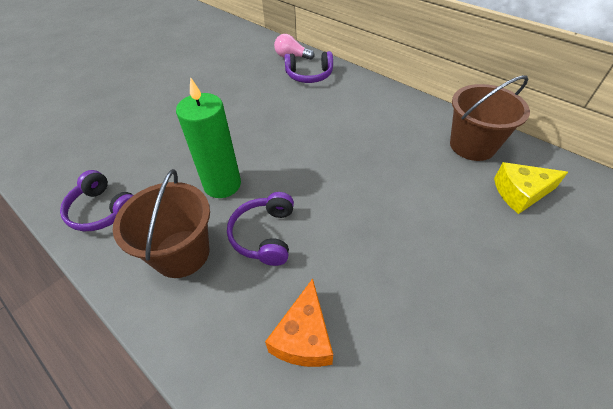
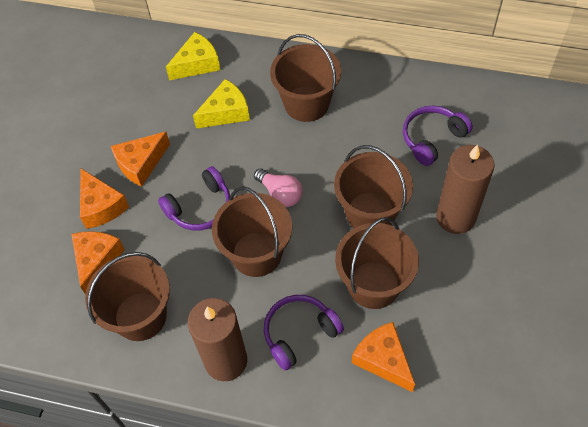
brown bucket: [113,169,210,278] [450,75,530,161] = 2 -> [85,252,170,341] [212,187,292,277] [270,34,341,122] [334,145,413,229] [335,217,419,309] = 5
brown candle: none = 0 -> [188,298,247,381] [436,145,495,234] = 2
green candle: [176,77,241,198] = 1 -> none = 0
orange cheese: [265,279,333,367] = 1 -> [72,231,125,294] [80,169,129,229] [111,132,170,187] [352,322,415,392] = 4
yellow cheese: [494,162,568,214] = 1 -> [166,32,220,80] [193,79,250,129] = 2

